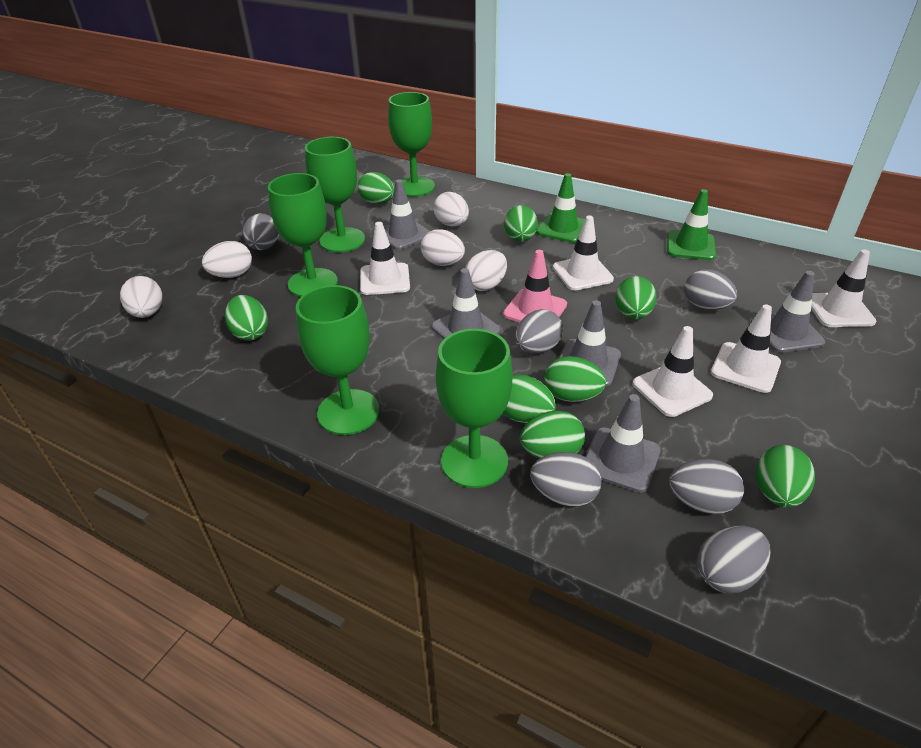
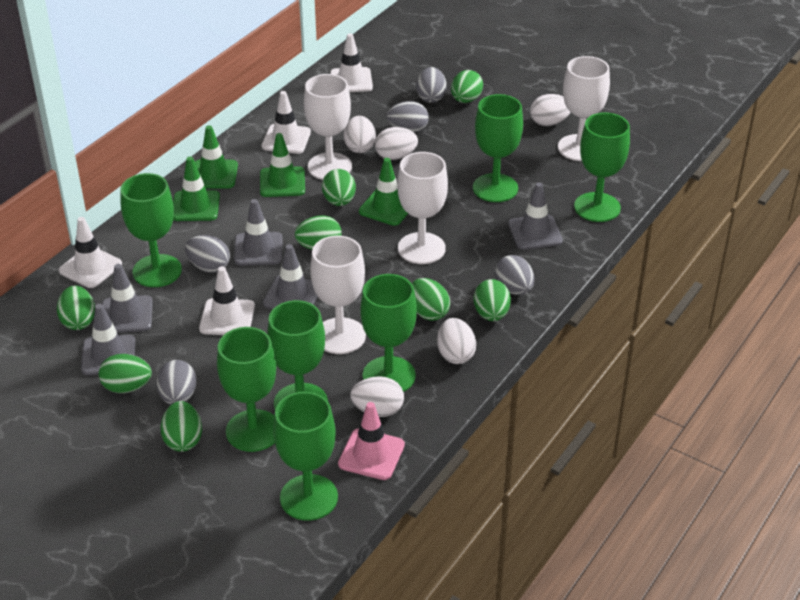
green goblet: [268,173,338,297] [296,285,380,435] [305,137,365,252] [388,92,435,197] [436,329,512,488] = 5 -> [120,173,182,287] [217,327,276,452] [267,300,328,409] [273,392,338,521] [360,274,417,392] [473,94,523,202] [574,113,630,222] = 7
green traffic cone: [536,173,585,243] [667,189,716,260] = 2 -> [173,157,220,221] [195,125,238,188] [260,133,305,197] [359,158,408,226] = 4
grey egg: [243,213,279,250] [515,309,563,354] [530,452,602,507] [669,459,744,514] [684,269,737,310] [697,526,770,593] = 6 -> [156,360,197,405] [185,235,230,273] [386,101,429,133] [416,67,447,103] [495,255,534,295] = 5
white goblet: none = 0 -> [304,74,352,180] [310,236,366,354] [397,152,448,264] [558,56,610,161] = 4
white traffic cone: [360,222,410,295] [553,215,614,291] [633,326,713,417] [711,304,781,393] [811,249,876,327] = 5 -> [59,217,122,288] [199,266,255,335] [262,91,311,154] [330,33,373,92] = 4

